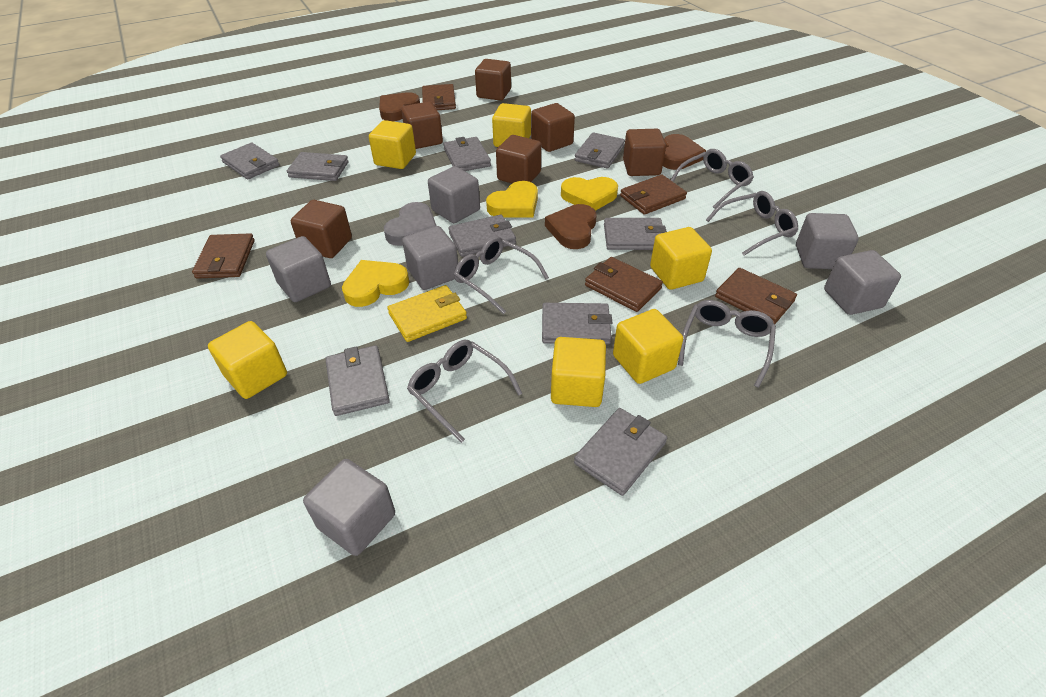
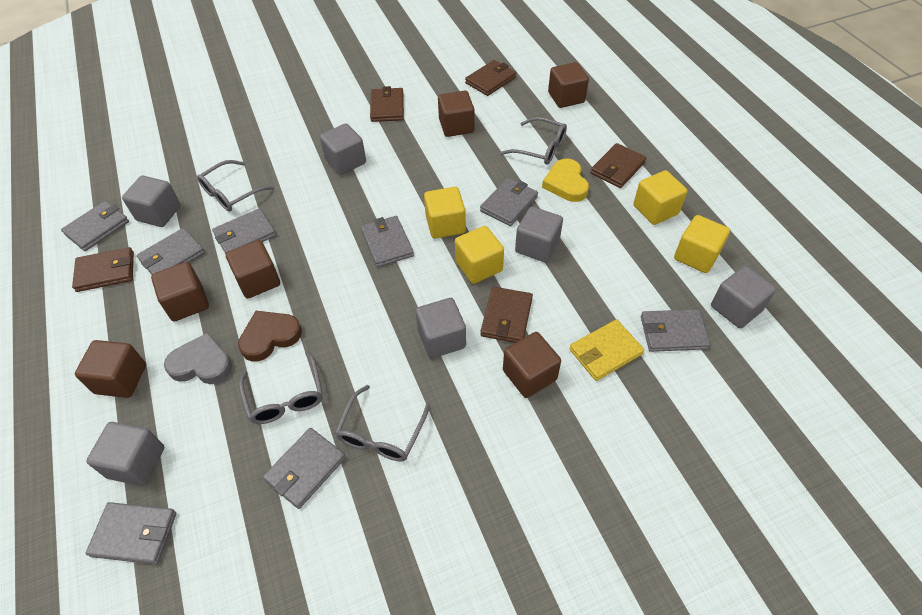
brown heart: [379,92,420,121] [545,204,597,249] [663,134,706,170] = 3 -> [238,311,302,362] = 1
grey glasses: [407,339,523,443] [454,236,549,314] [671,149,754,209] [678,300,776,388] [706,191,798,256] = 5 -> [197,160,275,212] [239,351,323,424] [335,385,430,462] [501,117,567,165] = 4
grey wallet: [220,143,280,179] [287,152,349,181] [325,345,390,416] [443,137,491,171] [449,215,516,257] [542,303,612,344] [574,408,667,496] [575,132,625,168] [604,218,667,250] = 9 -> [61,201,129,251] [85,502,176,564] [137,228,205,274] [212,208,276,254] [263,428,346,509] [361,216,414,267] [480,178,538,226] [641,309,710,352] = 8
yellow cube: [208,321,287,399] [369,120,416,169] [492,103,531,147] [551,337,606,407] [613,309,683,384] [650,227,712,290] = 6 -> [424,187,466,239] [455,226,504,284] [633,170,687,225] [674,215,730,273] = 4
yellow heart: [342,260,409,307] [486,181,538,218] [561,177,618,211] = 3 -> [542,159,589,202] = 1

